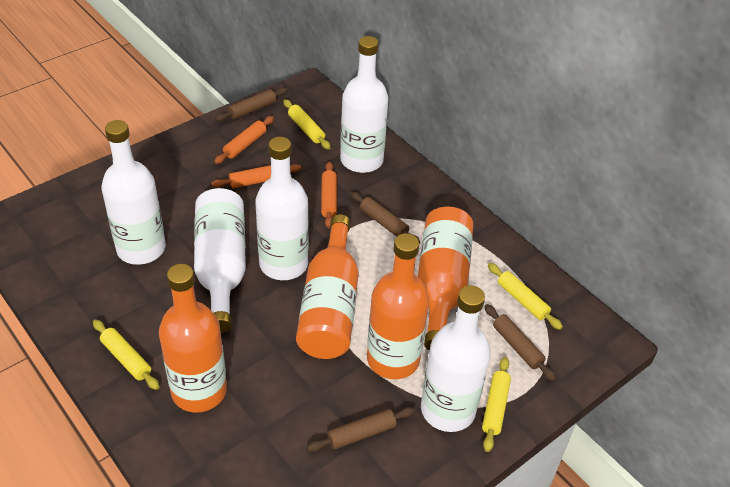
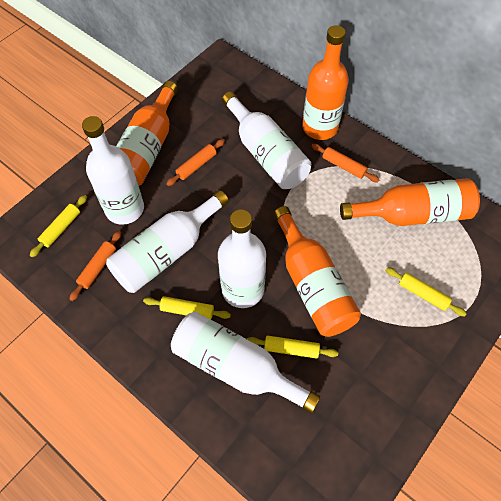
brown rolling pin: [215,87,288,122] [307,407,415,452] [350,192,420,244] [484,304,556,381] = 4 -> none = 0

